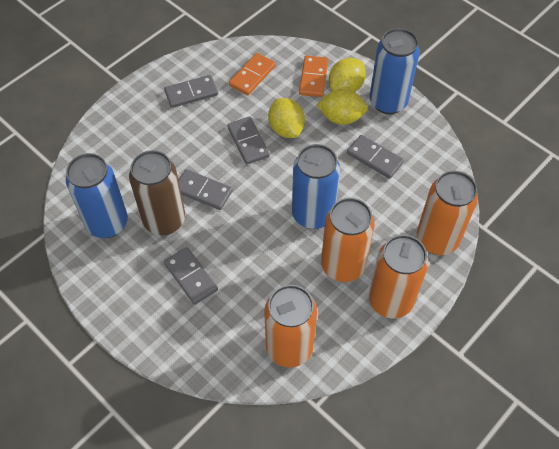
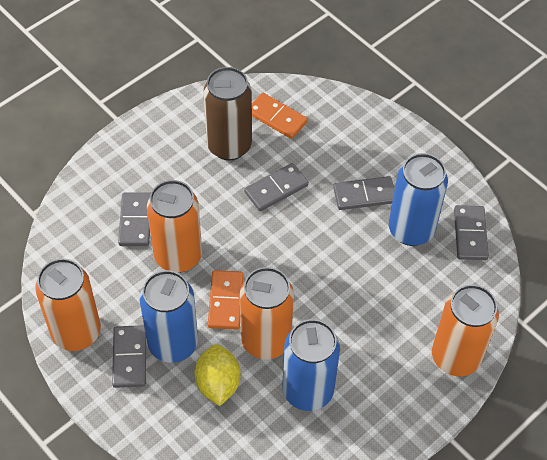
yellow lemon: [268,98,305,138] [317,89,368,125] [329,58,366,92] = 3 -> [194,344,241,406] = 1

